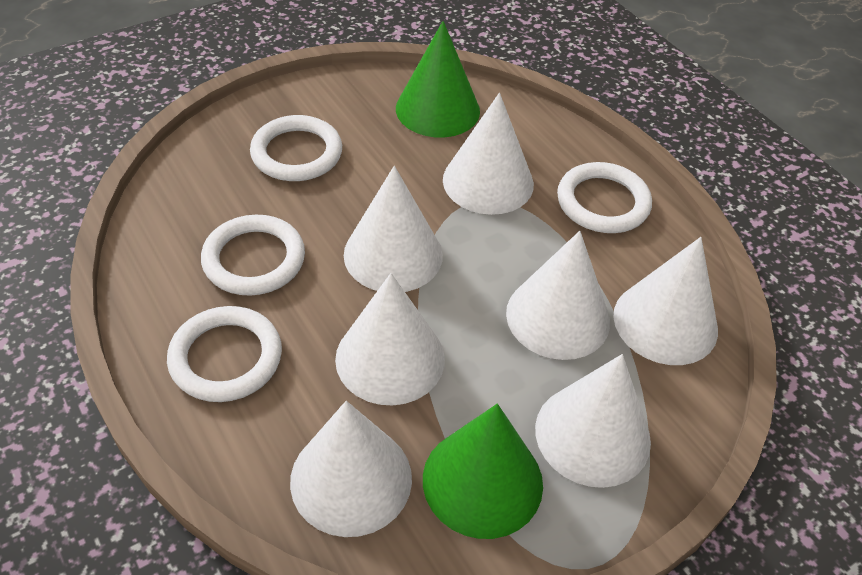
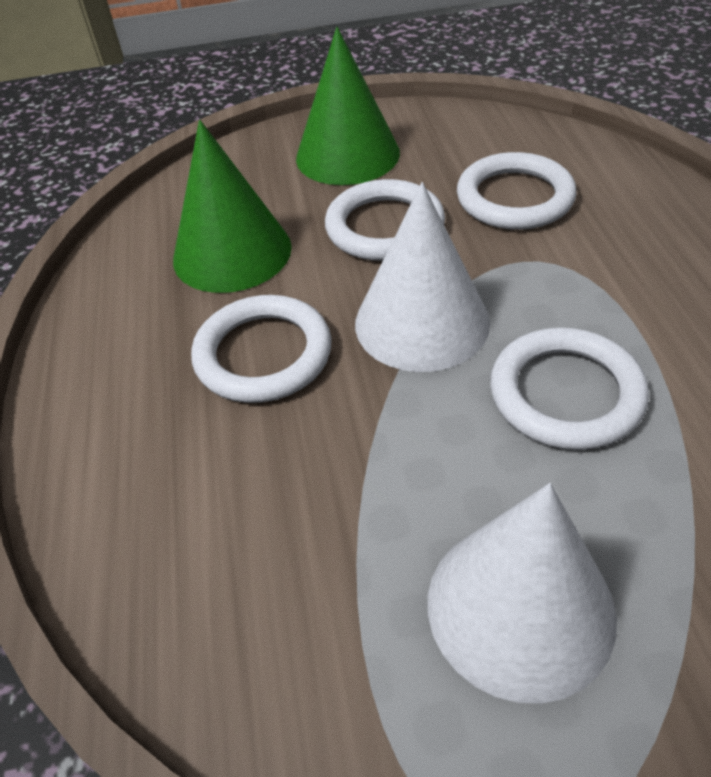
white cone: [290,401,412,537] [335,273,445,405] [344,166,443,292] [443,93,534,215] [506,231,610,360] [535,354,651,488] [613,237,718,365] = 7 -> [355,182,490,372] [428,483,617,704] = 2

